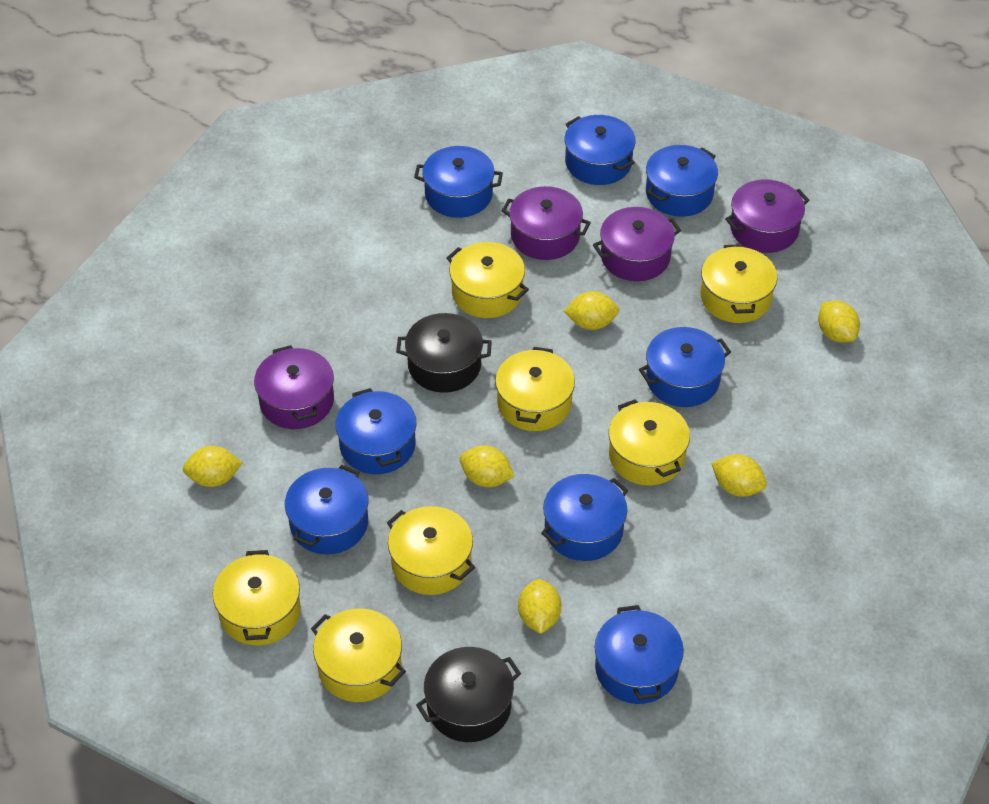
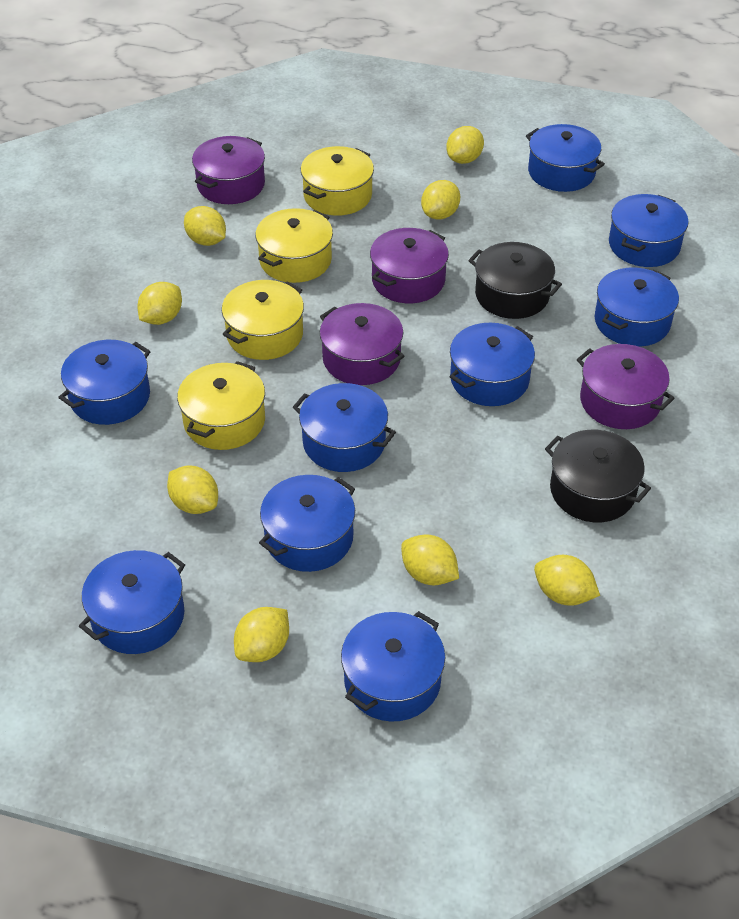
blue pot: [285,465,368,555] [335,388,416,474] [414,146,503,218] [541,474,628,561] [564,115,636,185] [595,605,684,704] [639,327,731,407] [646,145,718,217] = 8 -> [58,340,151,425] [79,550,185,654] [259,475,355,572] [293,383,396,472] [341,611,445,721] [450,323,535,406] [526,124,605,192] [595,268,679,347] [609,194,689,267] = 9
yellow lemon: [183,446,242,487] [460,445,515,487] [518,579,561,634] [564,291,619,330] [711,454,767,497] [818,301,860,343] = 6 -> [137,282,182,325] [167,466,218,514] [184,206,226,246] [234,607,289,662] [401,534,459,585] [421,180,460,219] [446,126,484,164] [534,555,600,606] = 8
yellow pot: [213,550,301,645] [311,609,406,702] [387,506,475,595] [447,242,529,318] [495,347,575,431] [609,399,690,486] [701,244,777,323] = 7 -> [177,361,265,450] [222,280,304,360] [255,208,333,283] [301,146,374,216] = 4

